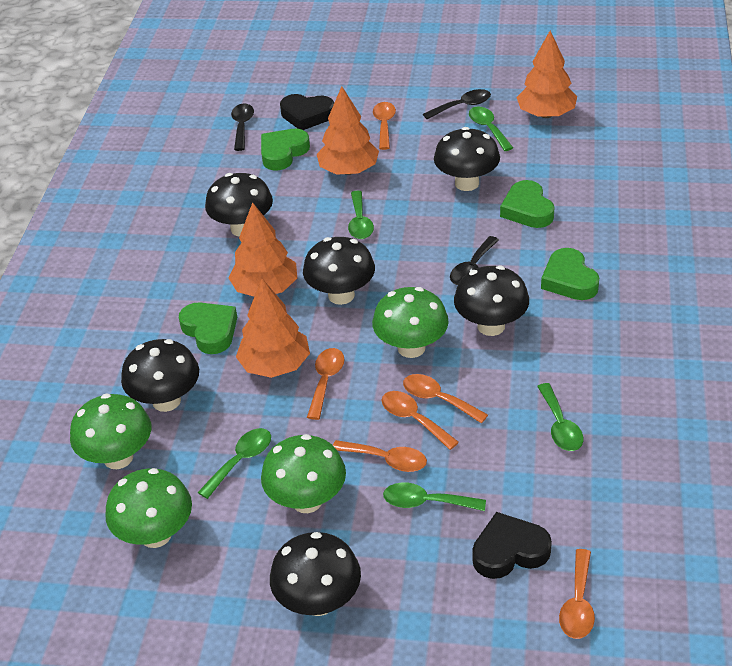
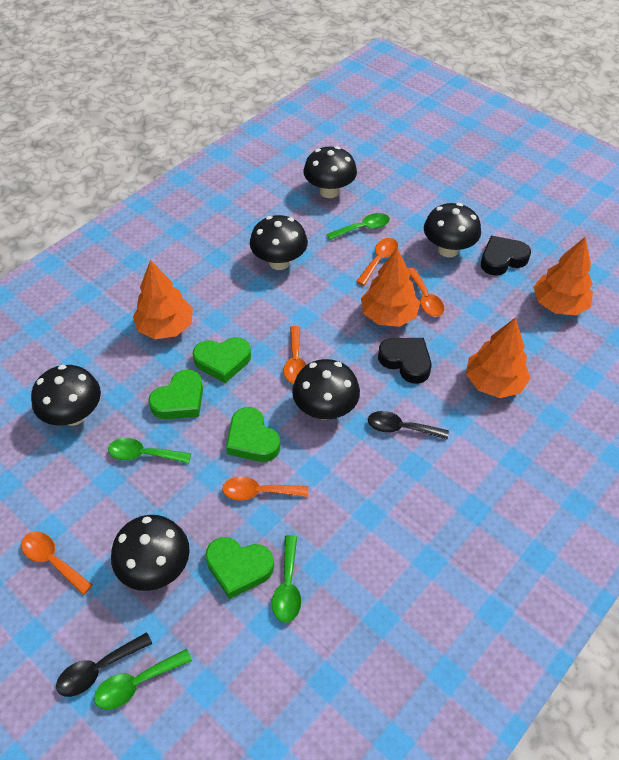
black spoon: [231,103,254,151] [423,89,491,119] [450,236,499,285] = 3 -> [56,632,152,697] [368,411,449,440] = 2
green mushroom: [70,394,151,469] [105,468,192,548] [261,434,346,513] [372,287,449,358] = 4 -> none = 0
green spoon: [197,428,271,499] [348,191,374,239] [383,482,486,511] [469,107,513,151] [537,383,583,451] = 5 -> [94,649,192,710] [108,438,191,464] [272,535,301,623] [327,213,390,240] = 4
orange spoon: [307,348,345,420] [333,440,427,472] [373,102,396,150] [382,391,459,450] [403,374,488,423] [559,549,595,639] = 6 -> [21,532,93,595] [222,477,309,501] [284,326,306,384] [356,238,398,286] [408,268,444,317] = 5

